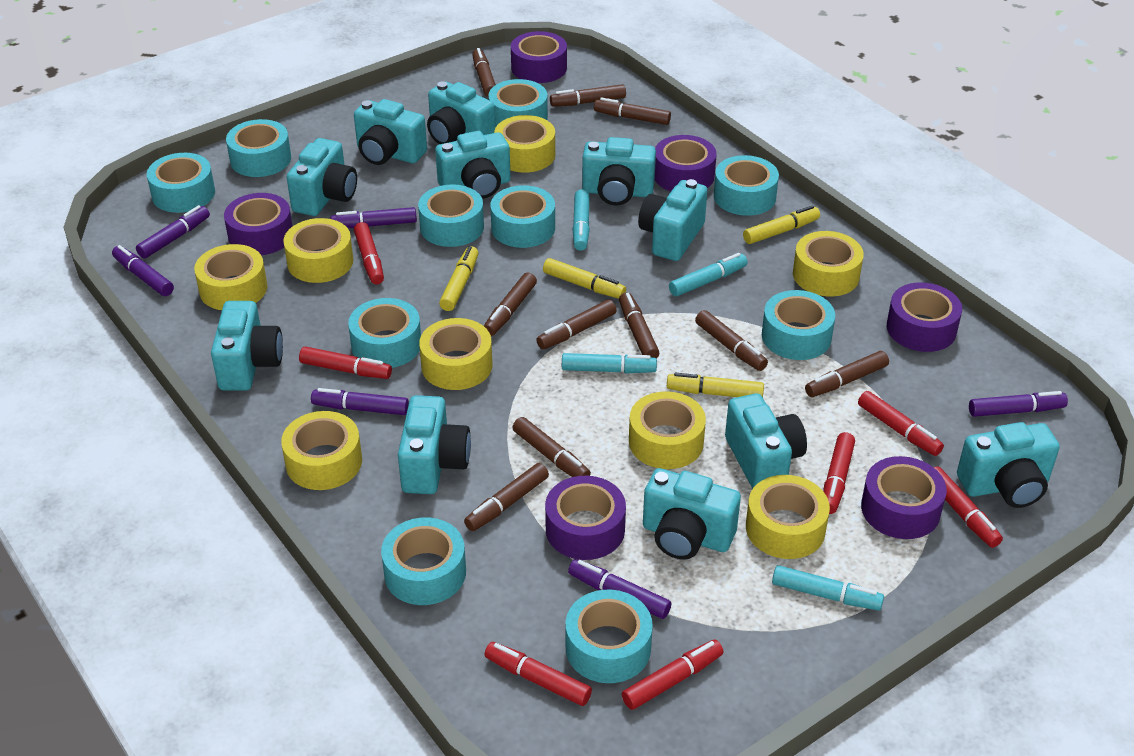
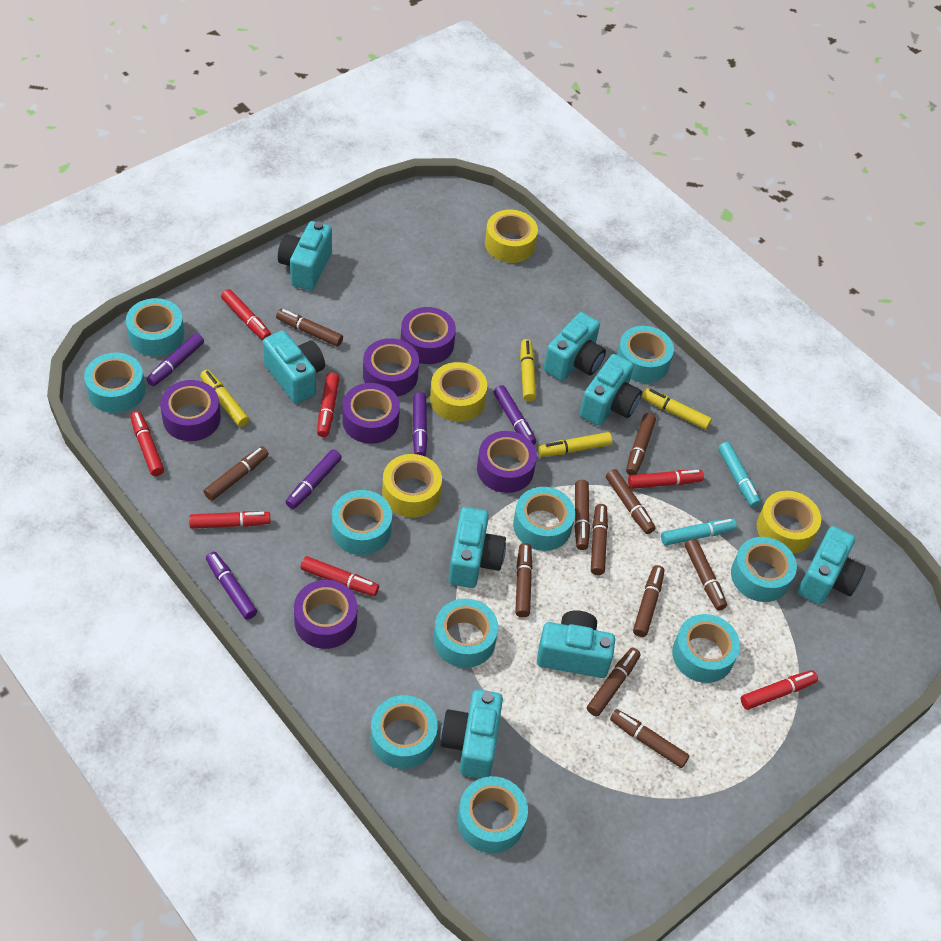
brown marker: [464,463,549,531] [472,48,496,97] [484,272,537,336] [513,417,591,477] [536,300,617,349] [550,84,626,107] [594,97,671,125] [619,293,659,359] [695,310,768,371] [805,351,889,397] = 10 -> [203,446,269,501] [276,309,343,347] [515,543,533,617] [574,480,590,550] [587,648,641,716] [591,504,608,575] [606,469,655,534] [610,709,689,768] [626,413,656,475] [633,565,664,637] [685,539,727,611] = 11
purple marker: [112,245,174,296] [136,205,210,258] [311,388,409,415] [331,207,417,228] [568,559,671,619] [969,391,1068,417] = 6 -> [146,333,204,386] [206,552,257,620] [286,449,342,509] [413,392,428,456] [493,385,536,445] = 5
turquoise camera: [211,301,283,391] [287,138,357,216] [354,99,427,165] [398,395,471,494] [427,82,496,144] [435,131,511,199] [582,137,656,205] [638,179,707,261] [643,468,741,560] [725,393,807,489] [957,422,1060,508] = 11 -> [263,330,325,404] [278,221,332,291] [440,689,503,778] [449,507,506,588] [537,610,615,678] [544,312,606,381] [580,354,642,426] [798,526,866,605] = 8
turquoise marker: [562,353,657,373] [572,189,590,251] [669,253,748,296] [772,565,884,611] = 4 -> [661,518,737,546] [718,442,761,507] = 2
yellow tape: [194,244,267,310] [281,411,362,490] [283,218,353,283] [419,318,493,390] [494,115,555,173] [629,391,706,469] [746,475,830,559] [793,231,864,296] = 8 -> [382,454,442,517] [430,362,487,422] [485,210,538,263] [757,491,821,554] = 4

